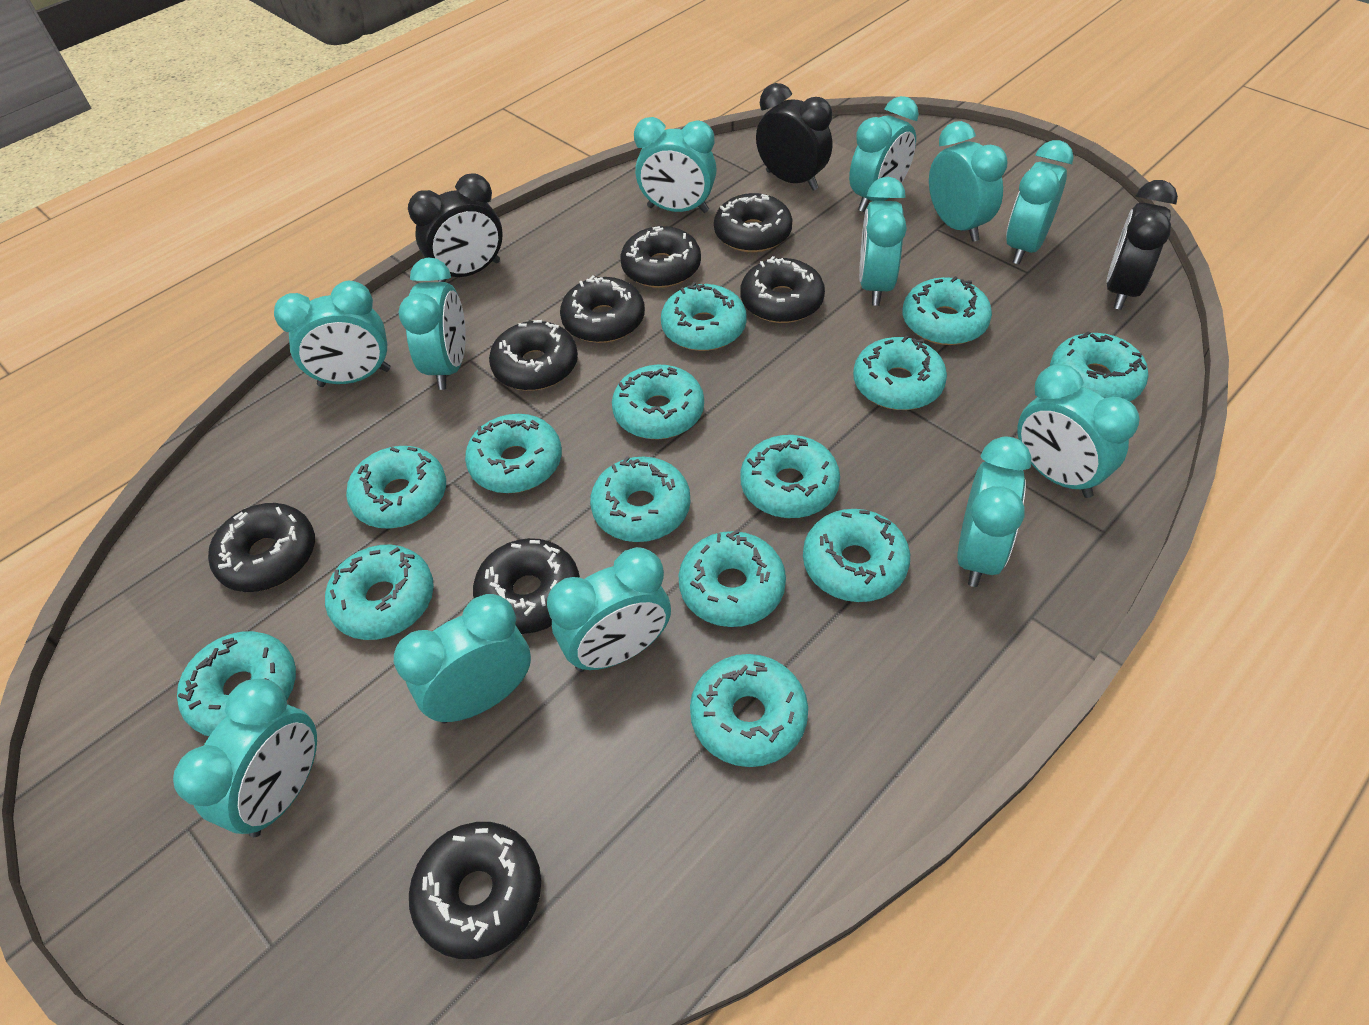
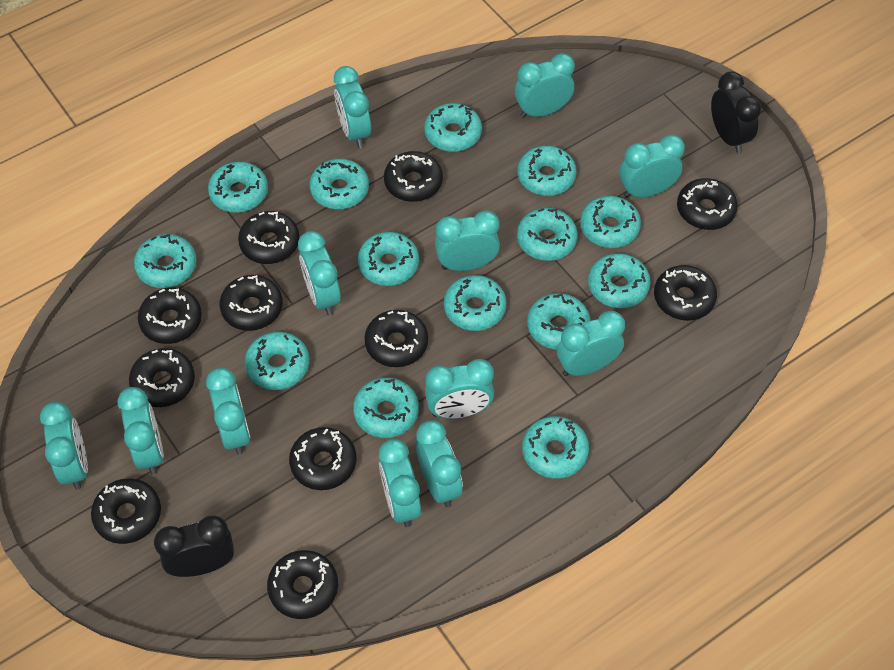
black clock: [408,173,503,282] [756,83,832,191] [1106,180,1178,310] = 3 -> [154,515,234,577] [711,71,761,153] = 2
black donut: [208,503,315,592] [409,822,541,959] [473,538,580,634] [489,320,578,391] [560,275,645,343] [620,226,701,288] [714,193,792,253] [741,256,825,323] = 8 -> [91,478,161,544] [129,348,195,407] [138,288,202,344] [220,275,283,331] [238,211,300,264] [267,550,338,619] [289,427,356,490] [364,310,428,367] [384,151,443,202] [654,265,717,321] [677,178,738,230] = 11

